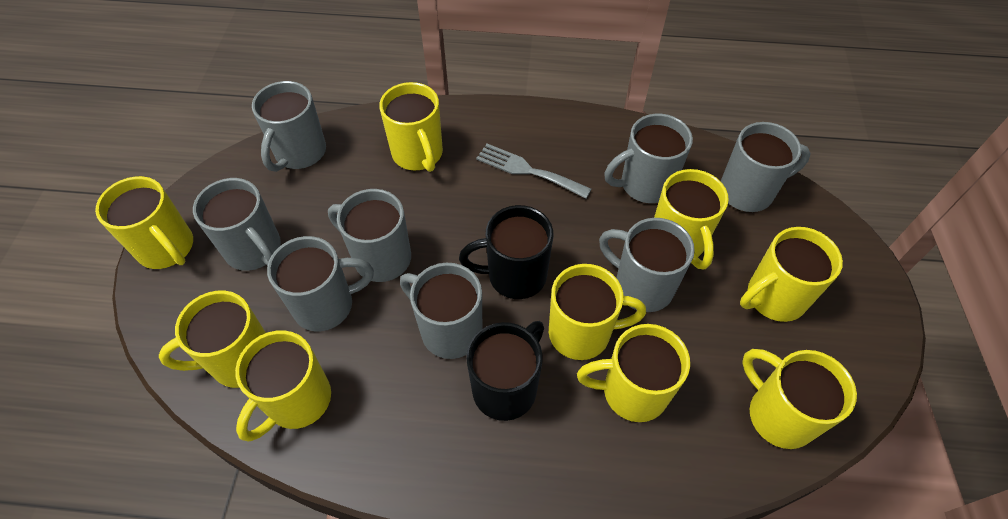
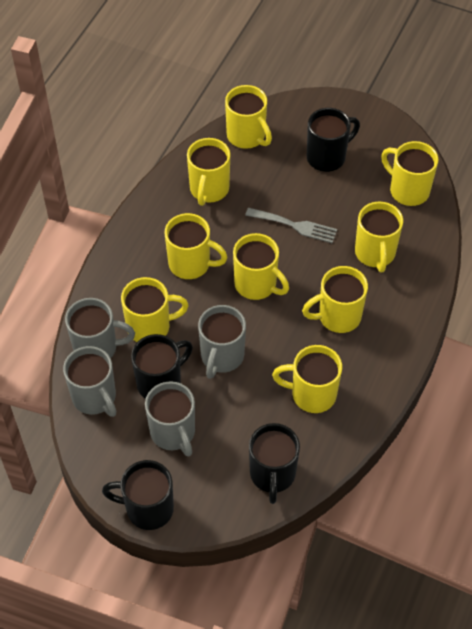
black mug: [459,205,553,299] [466,321,544,421] = 2 -> [102,460,174,530] [131,334,193,399] [249,423,300,504] [307,108,360,172] = 4
grey mug: [193,178,281,271] [252,81,326,172] [267,236,374,331] [328,189,411,282] [400,263,482,359] [599,218,695,312] [604,114,693,203] [721,122,811,212] = 8 -> [63,346,116,417] [65,298,135,358] [145,381,195,456] [198,305,246,379] = 4

